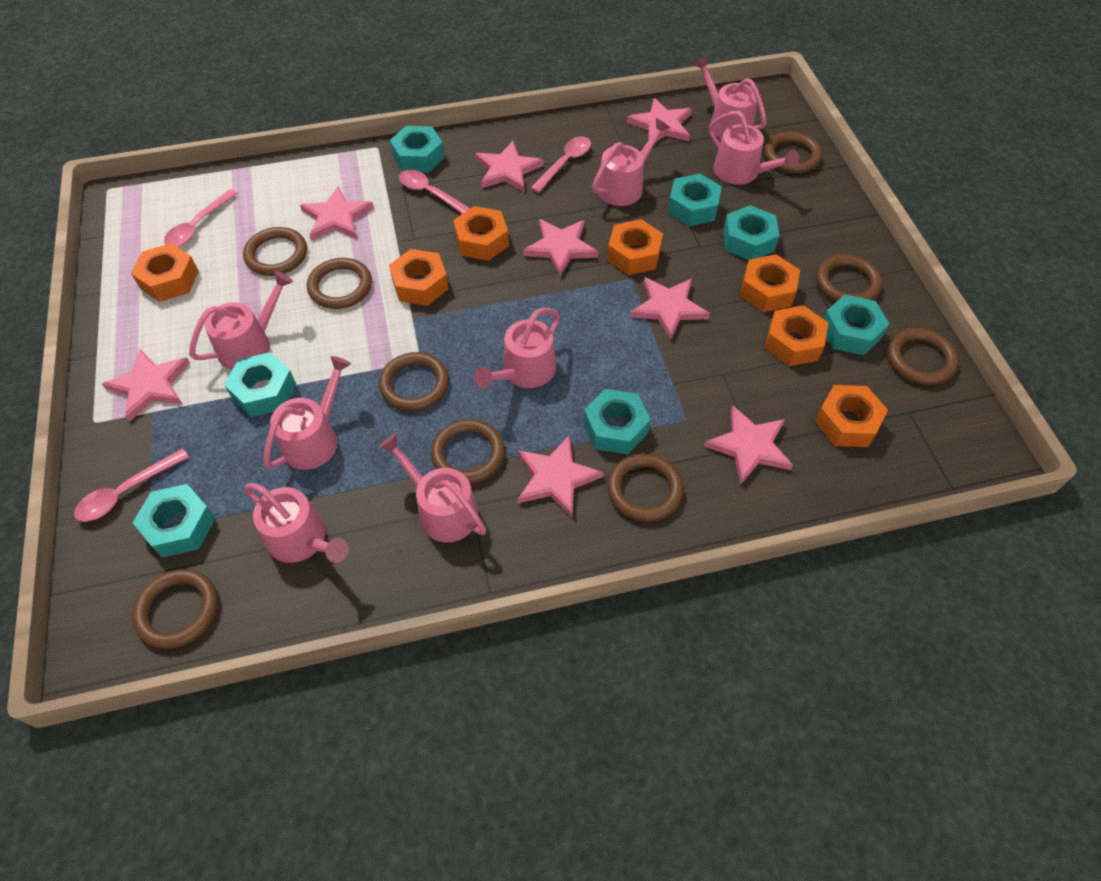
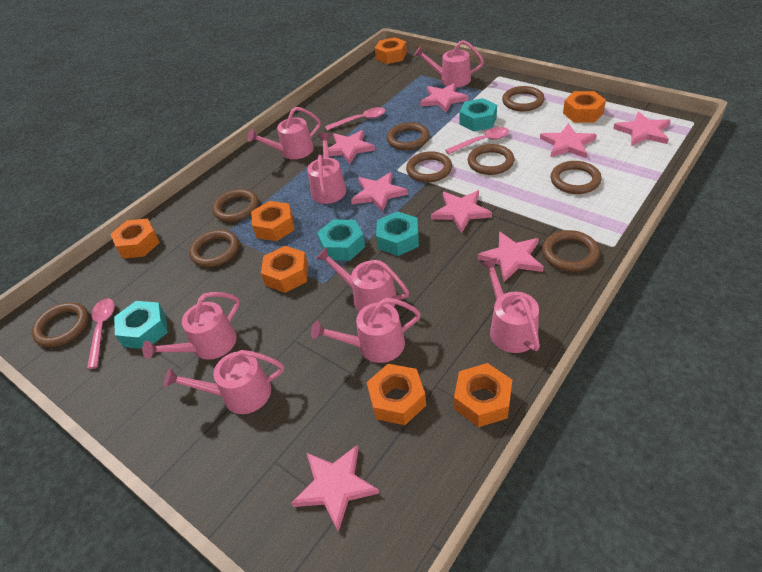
pink spoon: [74,448,189,522] [164,189,238,247] [399,170,470,214] [531,137,591,193] = 4 -> [87,298,115,369] [325,107,385,130] [445,127,509,154] = 3
turquoise nut: [133,484,216,558] [224,352,296,417] [390,126,445,173] [583,389,651,454] [668,174,722,226] [723,205,779,260] [823,295,889,355] = 7 -> [114,301,168,349] [317,219,365,261] [376,211,419,256] [459,98,497,132] = 4

